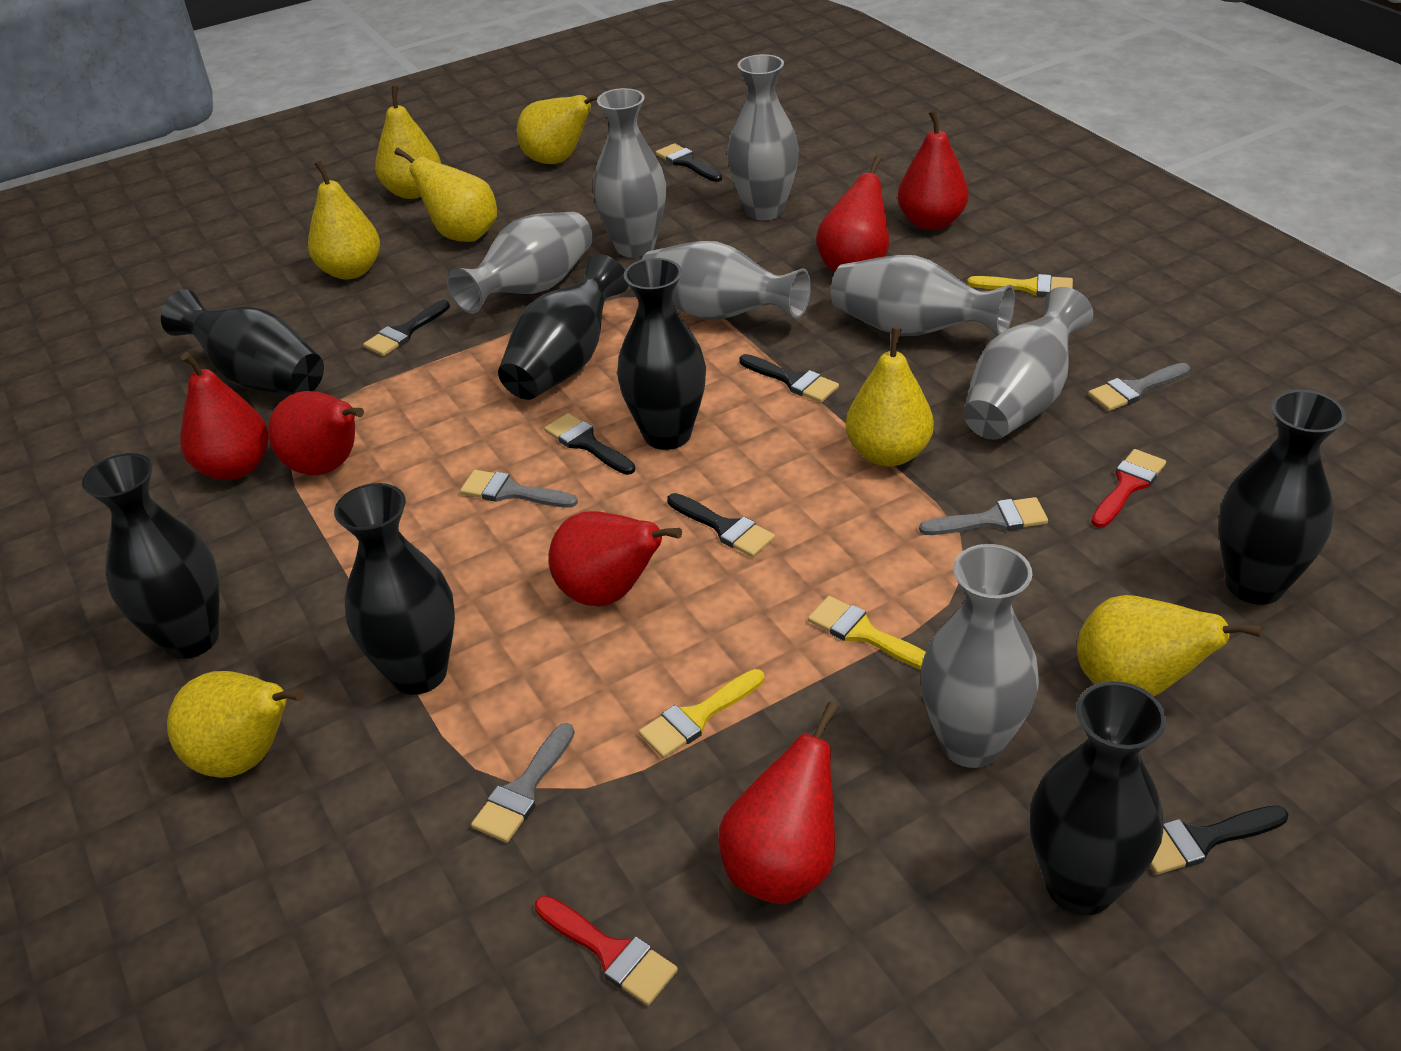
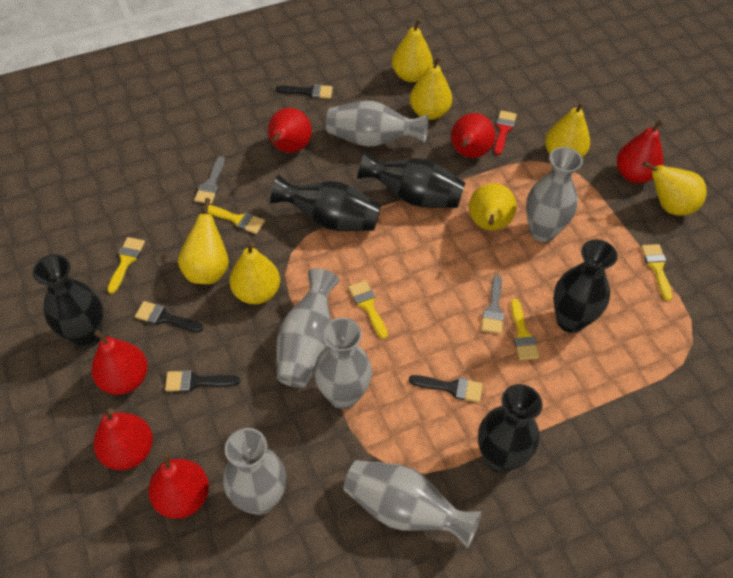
black brush: [363,300,450,356] [544,413,635,475] [656,143,722,182] [667,493,775,557] [739,354,839,403] [1150,806,1288,875] = 6 -> [135,301,204,332] [165,370,240,392] [275,84,333,99] [409,375,483,402] = 4
black vase: [82,453,219,659] [161,289,324,395] [334,483,455,695] [498,254,629,400] [617,258,706,450] [1030,681,1166,916] [1219,390,1346,604] = 7 -> [33,254,103,349] [270,175,381,231] [357,151,465,208] [478,384,542,473] [553,239,618,333] = 5
grey brush: [460,470,578,508] [471,723,575,843] [919,497,1048,535] [1088,363,1190,411] = 4 -> [194,156,225,204] [481,275,504,334] = 2
grey vase: [447,211,593,314] [593,88,666,257] [641,241,811,320] [727,54,799,220] [831,255,1015,336] [921,544,1039,768] [963,287,1093,440] = 7 -> [223,428,286,515] [276,268,339,388] [314,318,372,409] [326,101,428,147] [344,460,482,549] [526,147,583,242] = 6
red brush: [535,896,678,1006] [1091,449,1166,528] = 2 -> [494,110,517,155] = 1
yellow brush: [639,669,764,758] [808,596,926,670] [967,274,1073,297] = 3 -> [107,237,145,294] [204,205,265,234] [348,280,388,339] [511,299,540,360] [641,244,672,301] = 5

